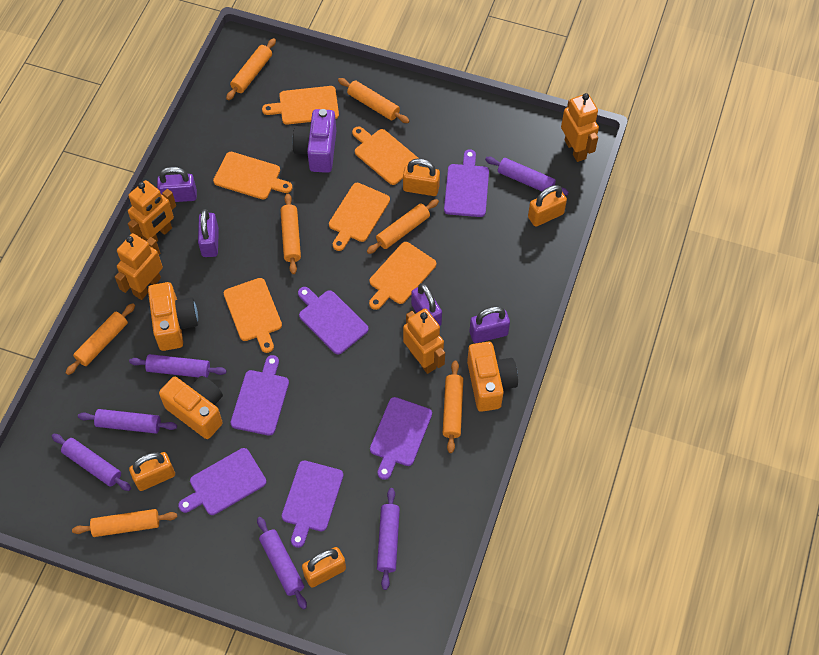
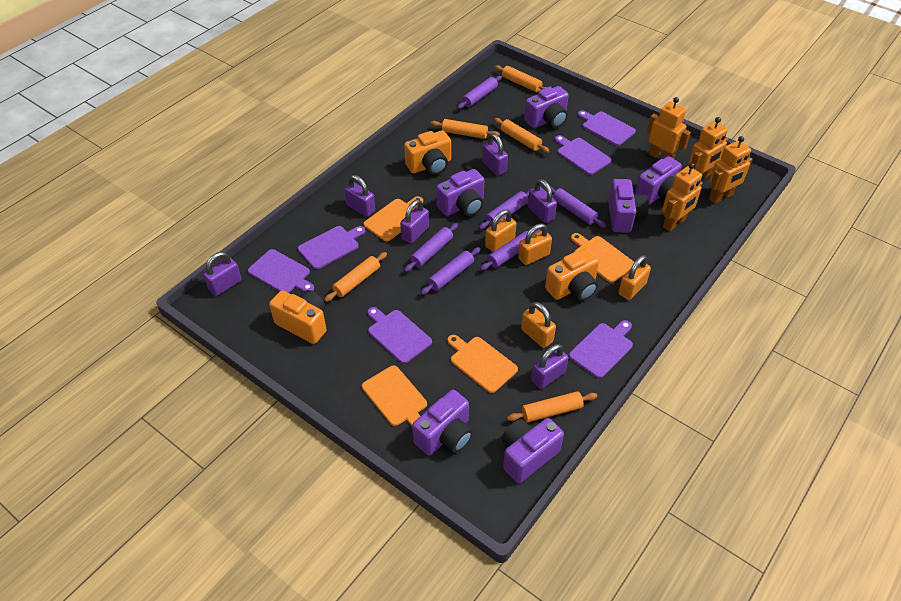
orange cutting board: [213,152,293,199] [224,278,282,353] [262,86,339,125] [329,183,390,251] [352,126,419,185] [369,242,436,310] = 6 -> [362,365,427,426] [363,196,423,241] [447,335,518,393] [571,233,634,283] = 4
orange rolling pin: [65,303,135,375] [72,509,177,537] [226,38,276,100] [281,193,301,274] [338,78,410,123] [367,199,439,254] [443,361,463,453] = 7 -> [324,252,387,302] [430,119,500,139] [494,118,549,153] [495,65,547,92] [507,391,597,422] = 5
purple camera: [292,109,336,173] = 1 -> [412,390,473,455] [436,169,484,216] [502,418,564,483] [524,86,569,128] [608,179,649,232] [635,156,682,205] = 6
purple padlock: [157,167,197,202] [198,209,219,257] [411,283,442,326] [470,306,510,343] = 4 -> [203,252,242,296] [344,175,375,217] [400,199,429,243] [482,133,508,176] [528,179,557,223] [531,344,568,389] = 6

